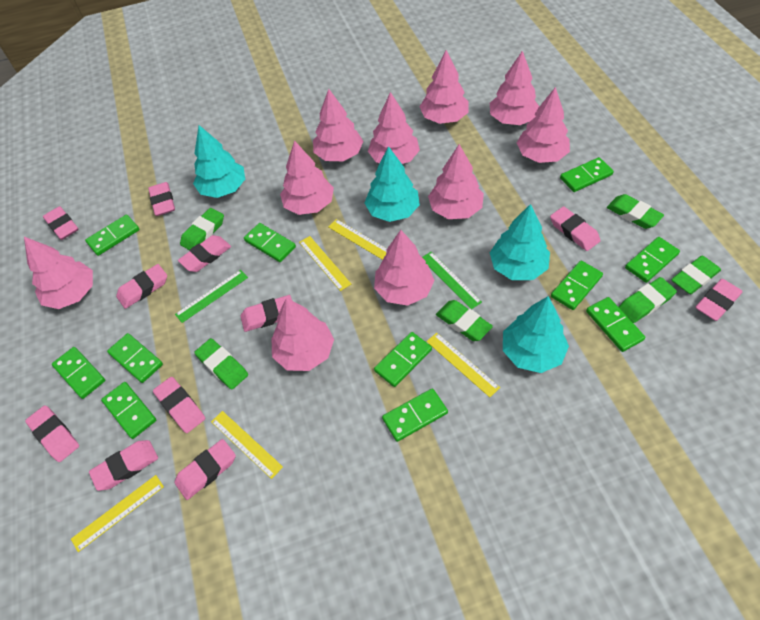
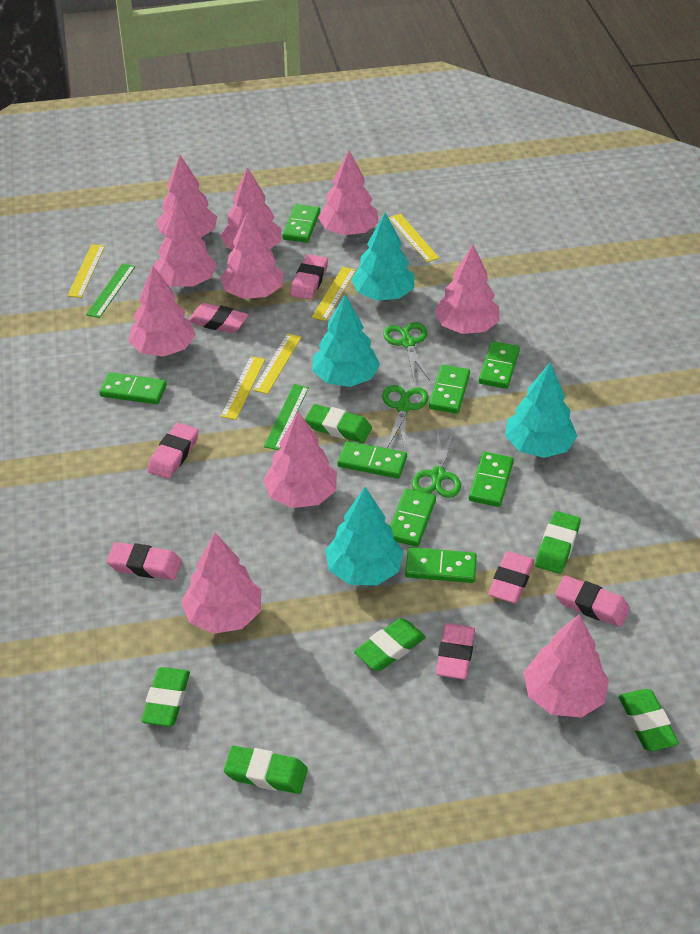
green domino: [52,347,105,399] [85,215,139,256] [101,382,156,439] [107,333,163,383] [244,223,296,262] [374,332,432,387] [382,388,448,442] [551,261,603,310] [560,157,614,192] [586,297,645,352] [625,237,680,283] = 11 -> [99,372,167,404] [282,204,320,243] [337,441,407,479] [390,489,436,547] [405,547,477,583] [429,365,470,414] [469,452,514,507] [479,341,520,389] = 8
green scissors: none = 0 -> [382,385,428,448] [383,322,430,380] [412,429,461,498] = 3
pink eraser: [25,405,79,462] [43,206,78,240] [89,440,158,491] [116,264,167,309] [148,182,175,216] [153,377,205,433] [174,439,236,500] [178,235,231,272] [240,295,292,332] [550,206,601,251] [695,279,742,321] = 11 -> [107,542,182,580] [147,423,199,479] [188,303,249,333] [290,254,328,300] [436,623,475,679] [488,551,534,604] [555,575,630,627] = 7

